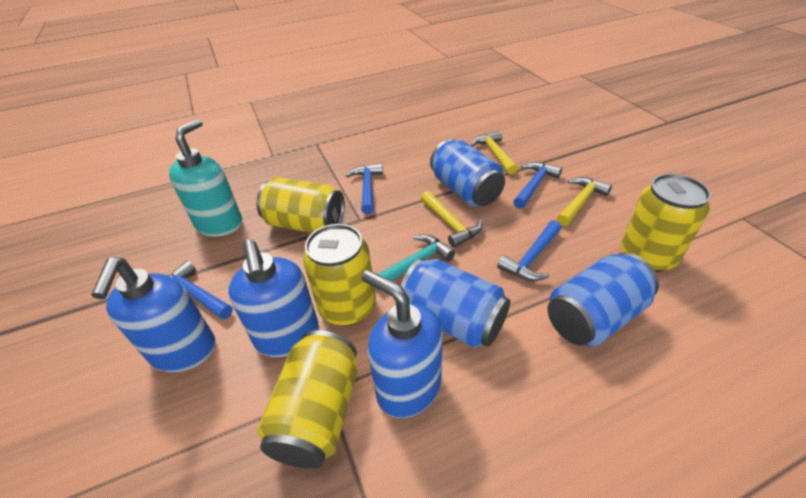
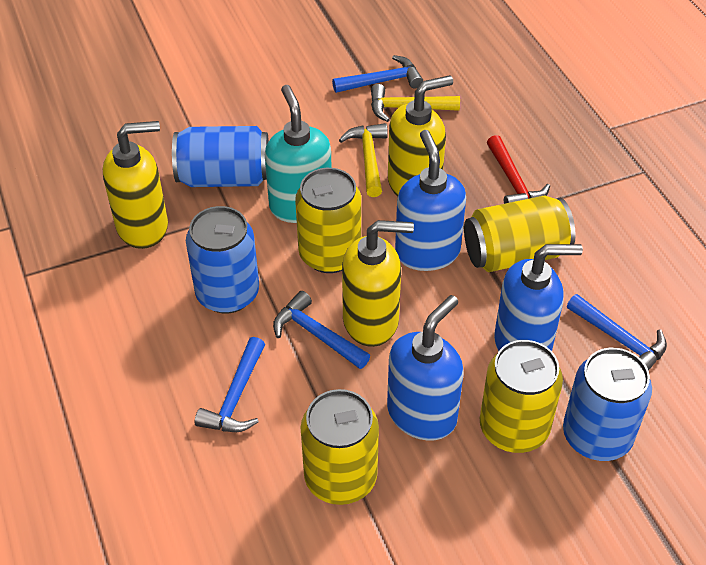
red hammer: none = 0 -> [487,135,550,204] = 1
turquoise hammer: [376,234,455,290] = 1 -> none = 0
yellow hammer: [421,191,482,248] [471,131,518,175] [557,177,612,226] = 3 -> [339,123,388,197] [371,84,460,122] = 2
yellow soap dispenser: none = 0 -> [103,121,168,249] [342,220,414,347] [388,75,453,197] = 3

